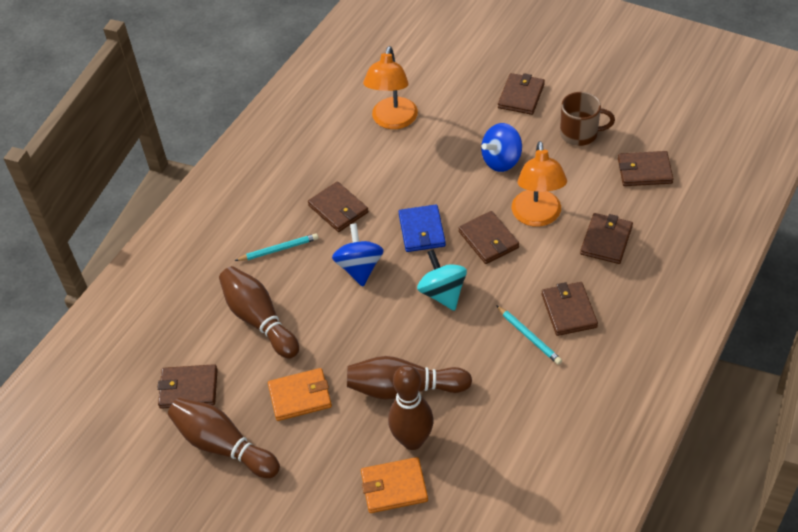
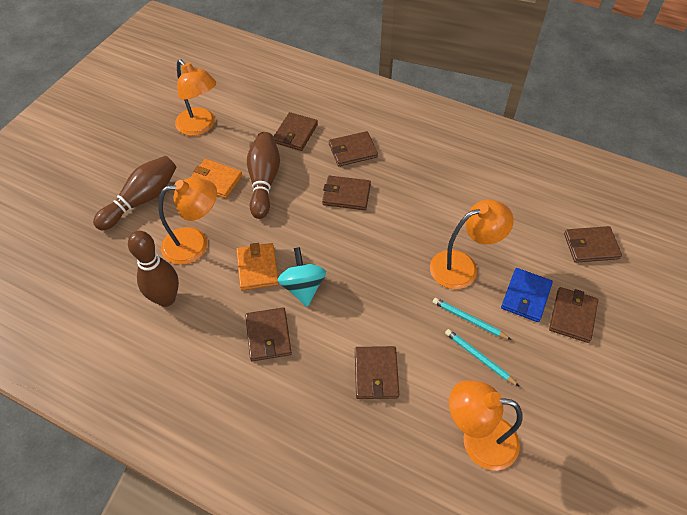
blue spinning top: [332,223,384,287] [481,123,522,172] = 2 -> none = 0
brown bowling pin: [168,398,280,478] [219,266,299,359] [347,356,472,400] [388,365,434,450] = 4 -> [93,156,176,230] [128,231,179,307] [247,132,280,219] = 3
brown mug: [560,92,615,146] = 1 -> none = 0
orange lamp: [363,46,418,129] [512,141,567,227] = 2 -> [158,177,217,265] [175,59,216,136] [430,199,514,289] [449,380,523,470] = 4

